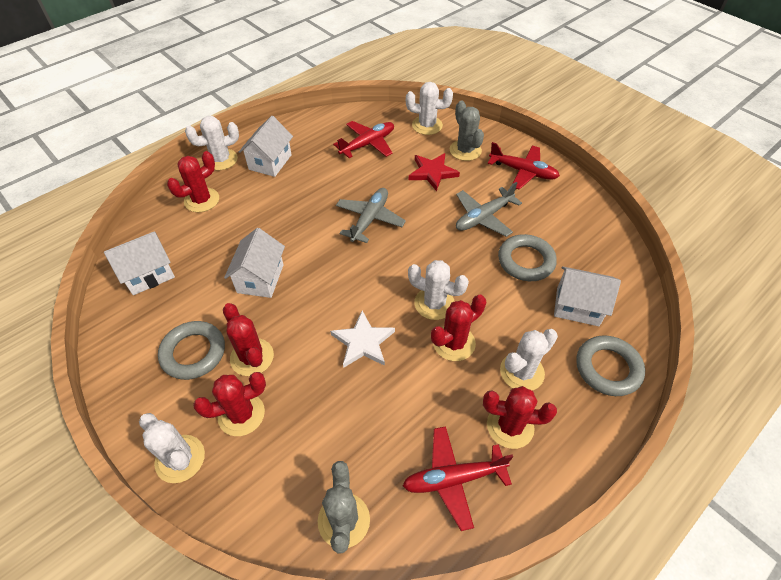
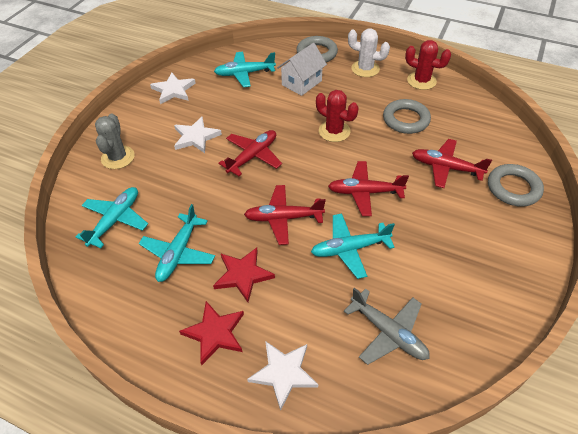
grey cactus: [318,461,370,553] [449,100,484,161] = 2 -> [95,114,135,169] = 1
grey plane: [336,188,406,243] [456,182,522,237] = 2 -> [344,288,430,365] = 1
red cactus: [167,151,219,212] [193,372,266,436] [223,303,274,376] [431,295,486,361] [483,386,557,449] = 5 -> [316,90,358,142] [405,40,451,90] = 2
red plane: [333,121,394,158] [403,426,513,531] [488,142,560,190] = 3 -> [219,130,282,176] [244,185,326,245] [328,161,409,216] [412,139,492,188] = 4
red star: [409,153,460,191] = 1 -> [179,301,244,365] [213,247,275,302] = 2
turquoise plane: none = 0 -> [76,187,148,248] [139,204,215,282] [214,52,276,87] [311,213,395,279] = 4
white cactus: [139,413,205,483] [185,116,239,170] [406,82,453,135] [408,260,469,320] [500,329,558,391] = 5 -> [348,28,390,77] = 1
white house: [104,231,175,295] [224,228,285,298] [239,116,293,177] [554,266,621,326] = 4 -> [277,43,327,96] = 1
white star: [330,311,395,368] = 1 -> [150,73,196,104] [174,116,222,153] [247,341,318,411] = 3

